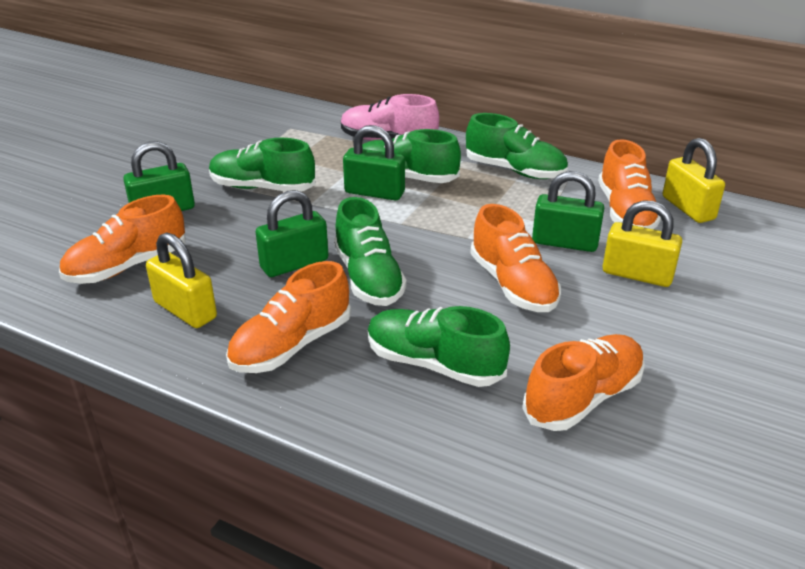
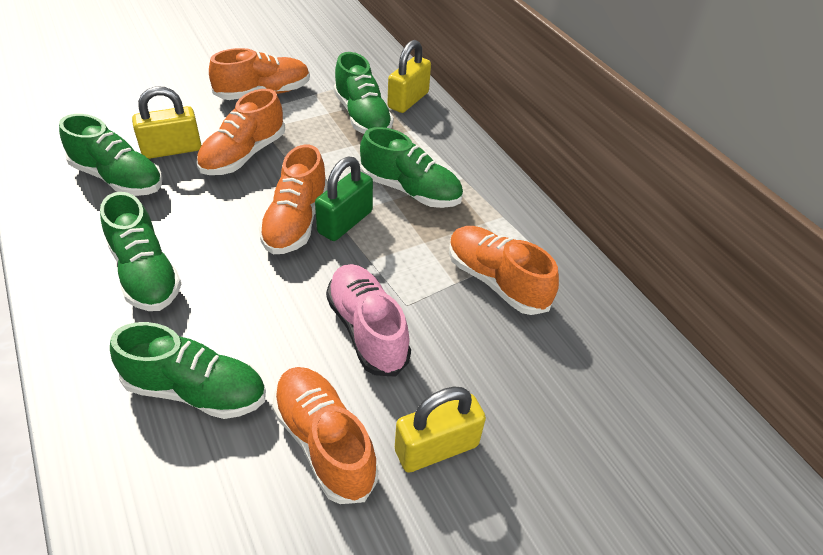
green padlock: [123,141,195,211] [256,190,328,277] [343,125,405,201] [532,171,604,252] = 4 -> [315,156,373,241] = 1

